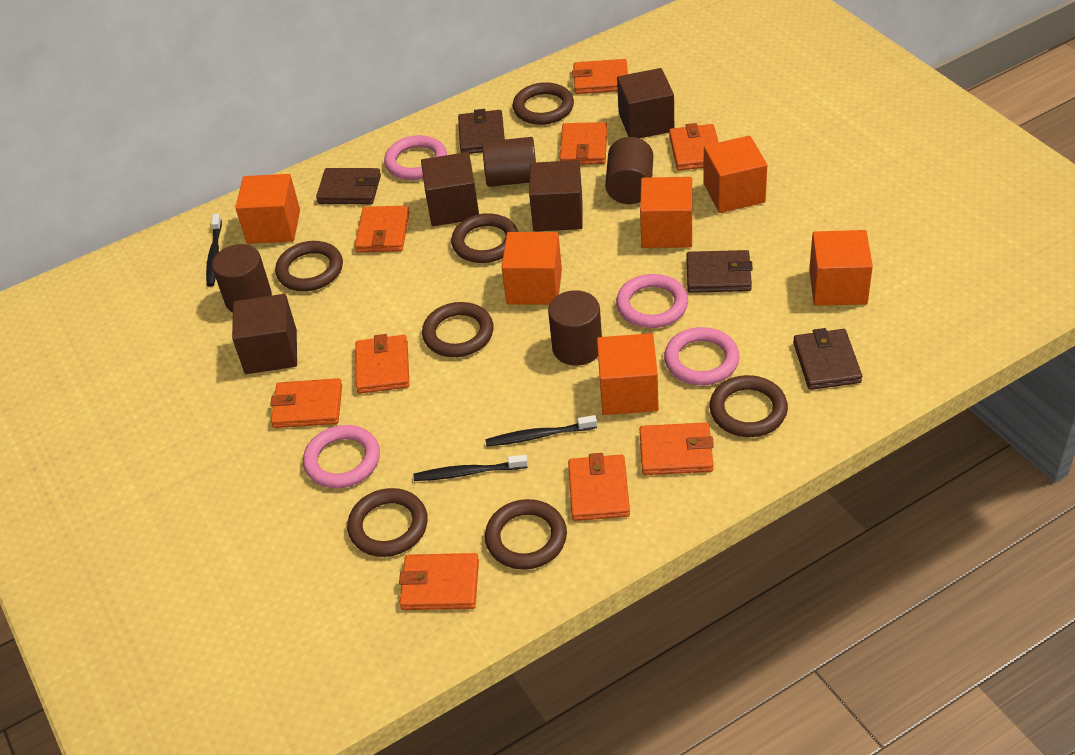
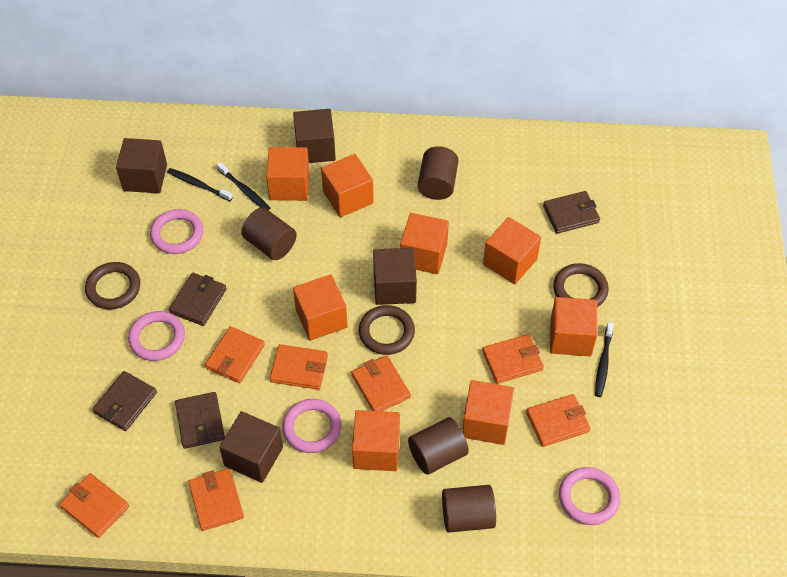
brown ring: [275,241,343,291] [347,488,428,557] [422,302,493,357] [451,213,518,263] [485,499,567,570] [513,82,574,125] [710,375,788,437] = 7 -> [85,262,140,309] [359,305,415,355] [553,263,609,307] = 3
orange cube: [235,174,300,244] [501,232,562,305] [597,333,659,415] [640,177,692,248] [703,136,767,213] [809,230,873,306] = 6 -> [266,147,310,201] [293,274,347,341] [321,154,374,217] [352,410,400,471] [400,213,449,274] [462,380,514,445] [483,217,541,284] [550,297,597,356] = 8
orange wallet: [270,378,342,428] [355,206,409,253] [355,334,410,394] [399,553,479,610] [559,122,607,165] [568,453,630,521] [572,59,628,94] [639,422,714,475] [669,123,718,171] = 9 -> [59,473,129,538] [188,468,244,531] [205,326,265,383] [270,344,328,390] [352,355,411,411] [482,334,544,384] [526,394,591,447] = 7

